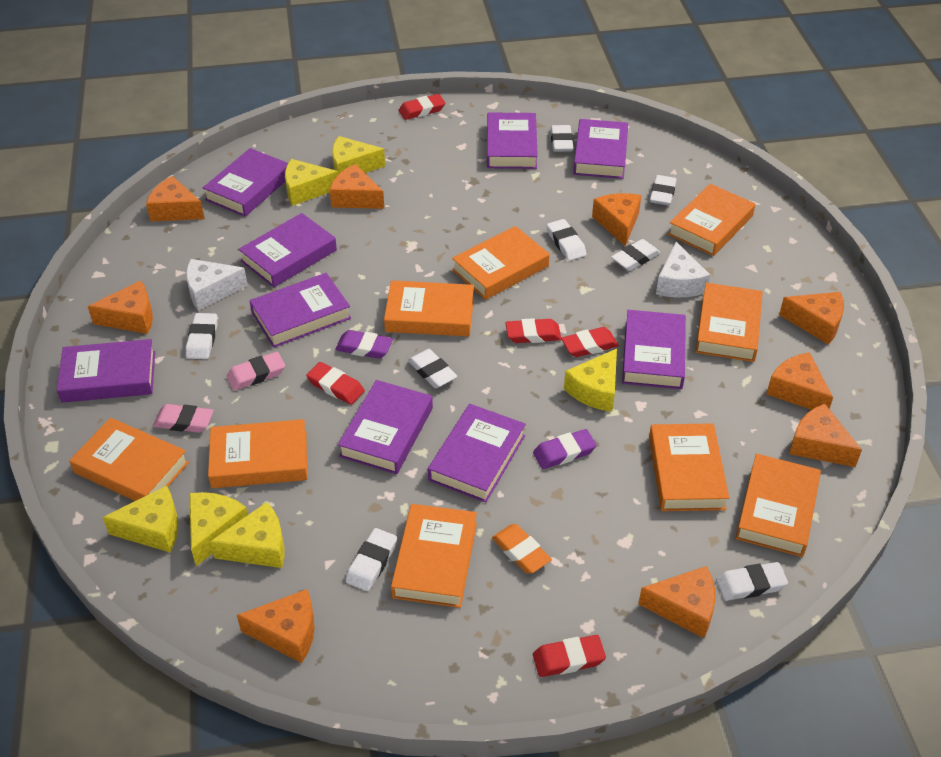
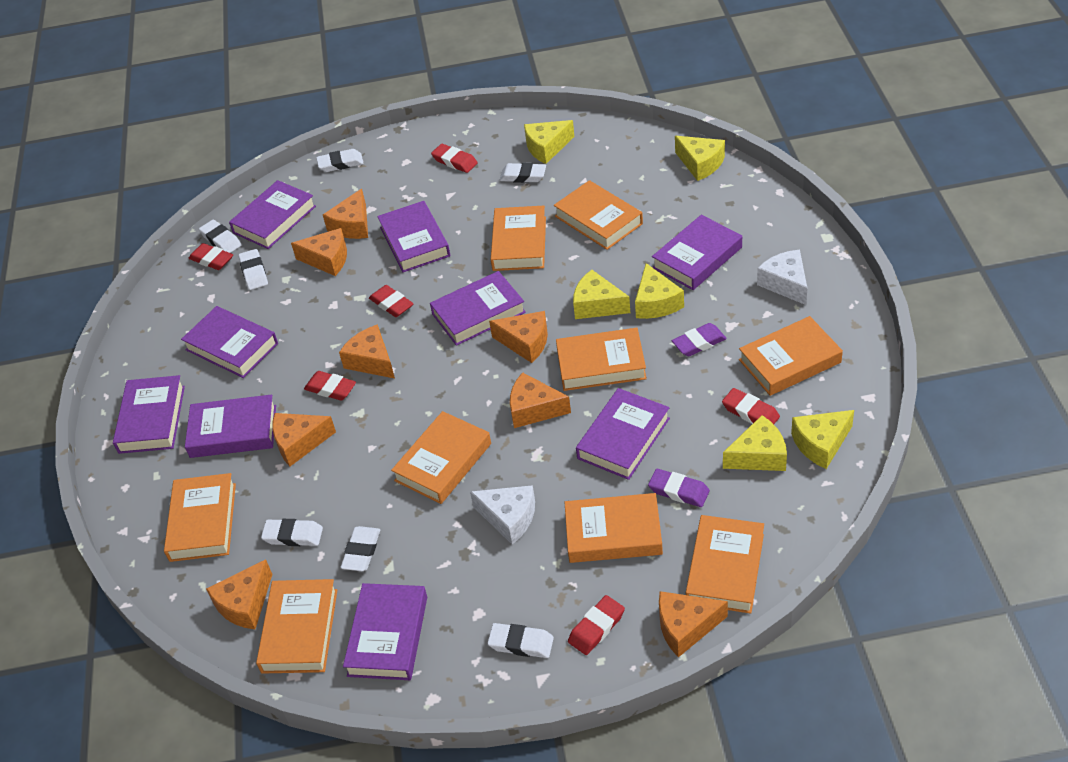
orange cheese: [88,281,153,334] [146,176,205,222] [237,589,315,663] [330,164,384,209] [592,193,641,246] [638,566,715,638] [766,352,833,410] [779,292,844,345] [789,404,862,467] = 9 -> [206,559,272,629] [272,413,336,466] [291,228,347,276] [323,189,368,239] [339,324,395,378] [489,311,548,363] [510,372,571,428] [659,591,728,657] = 8
orange eraser: [492,524,552,574] = 1 -> none = 0
pink eraser: [153,404,214,433] [227,352,285,391] = 2 -> none = 0
red eraser: [306,362,365,405] [398,94,445,120] [506,318,561,343] [533,635,606,677] [561,327,619,357] = 5 -> [188,243,233,270] [304,371,356,401] [369,285,414,317] [431,144,478,173] [568,595,625,655] [722,388,780,424] = 6
white eraser: [186,313,218,359] [346,528,397,591] [408,349,457,388] [547,219,587,261] [551,125,574,152] [611,239,660,271] [650,175,677,206] [716,562,788,601] = 8 -> [199,220,242,253] [238,249,268,290] [261,519,323,546] [316,149,363,172] [341,526,380,571] [488,623,554,658] [500,163,546,183] = 7

